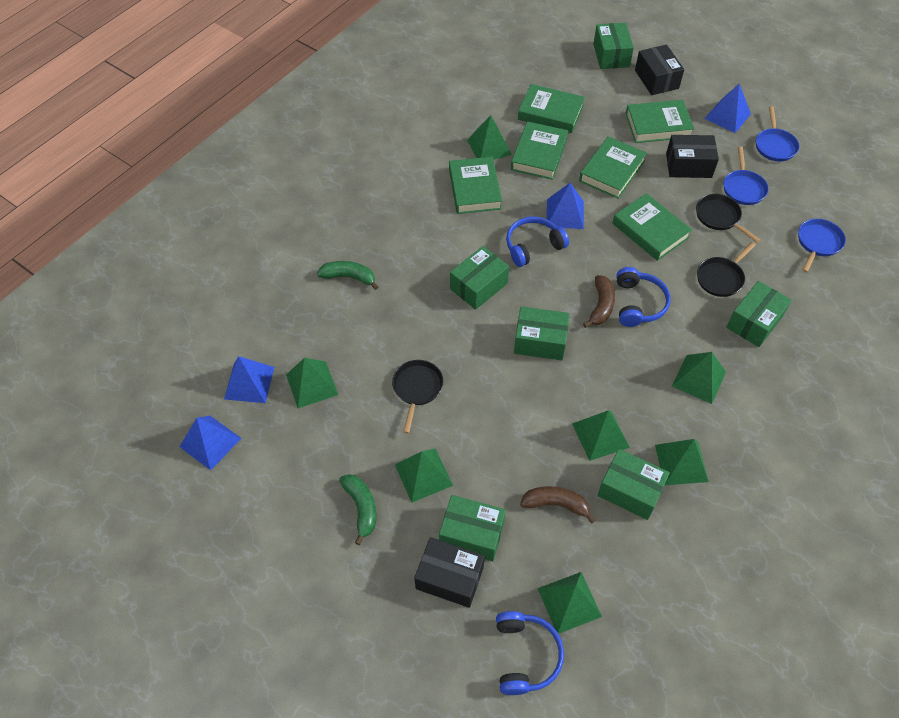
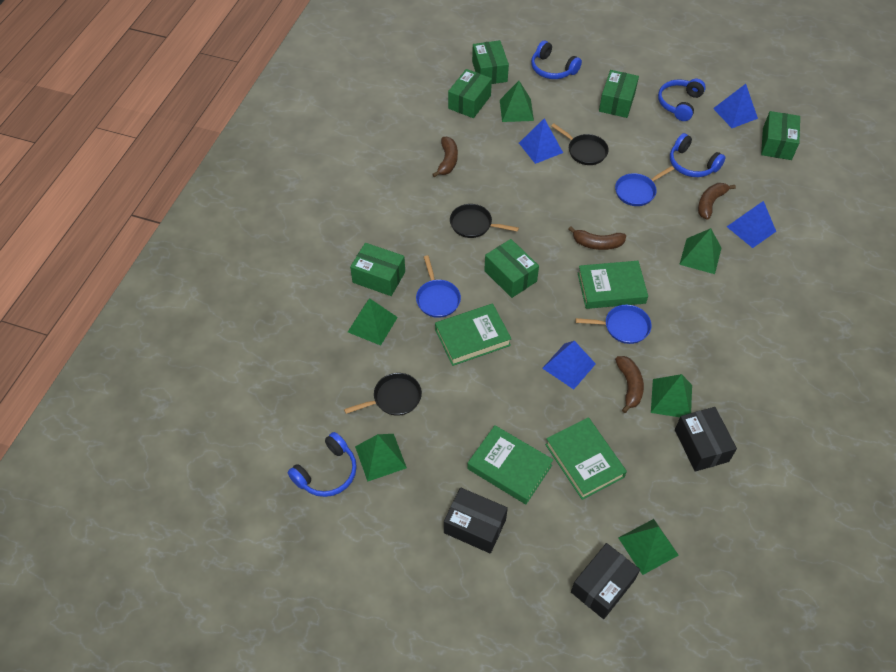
blue headphones: [496,611,564,695] [506,216,569,267] [616,267,671,327] = 3 -> [288,432,357,497] [531,41,582,79] [658,79,706,121] [670,133,725,177] = 4
brown banana: [520,486,596,524] [583,275,615,328] = 2 -> [432,137,458,177] [569,226,626,250] [615,356,644,413] [698,183,736,220] = 4
green banana: [317,261,378,290] [339,474,376,545] = 2 -> none = 0
green book: [449,157,502,214] [511,121,568,180] [518,84,585,133] [579,136,647,199] [612,193,692,261] [626,100,694,143] = 6 -> [435,303,512,366] [467,425,553,504] [545,417,627,500] [578,261,648,309] = 4
green pyramid: [286,358,338,408] [395,448,453,503] [467,115,512,160] [537,572,602,634] [572,410,630,461] [655,439,709,485] [672,352,726,404] = 7 -> [348,298,398,345] [355,434,407,482] [500,81,534,122] [618,519,679,575] [651,374,692,417] [679,228,721,274] = 6

